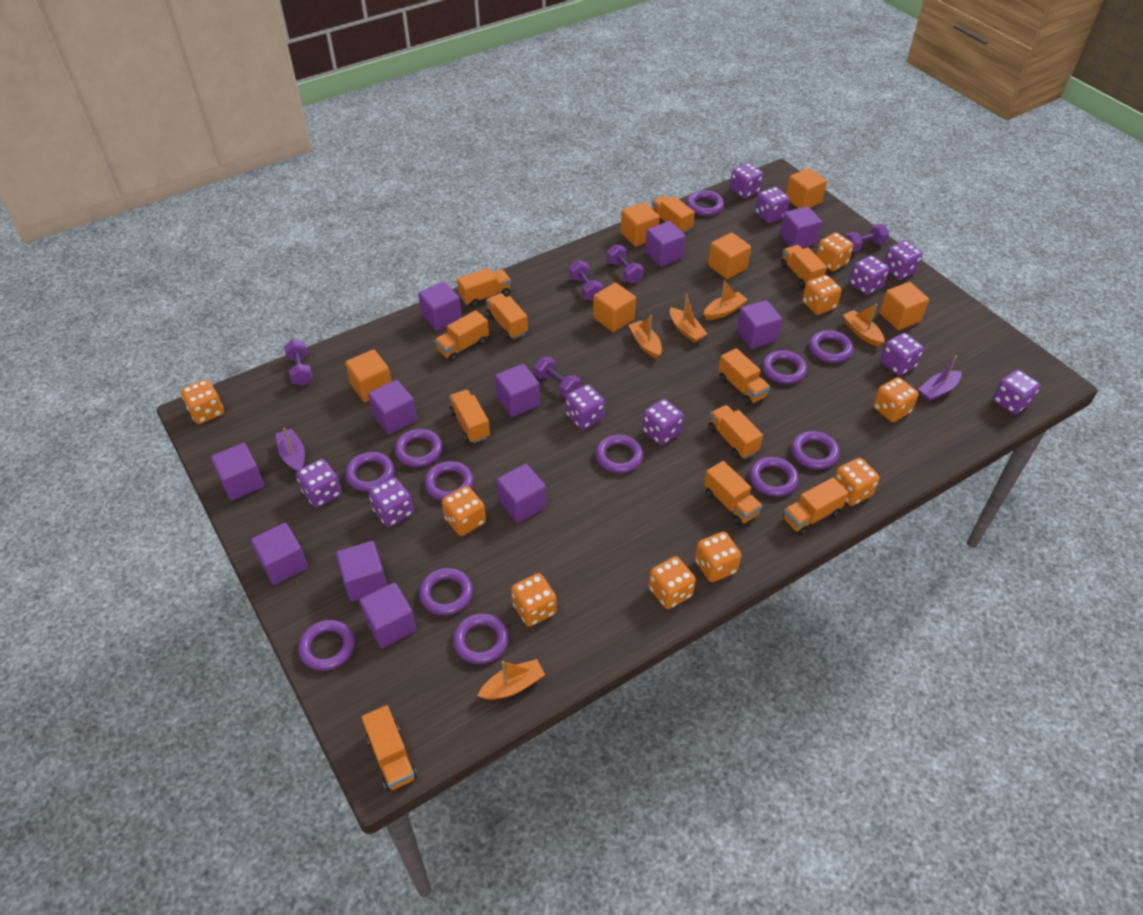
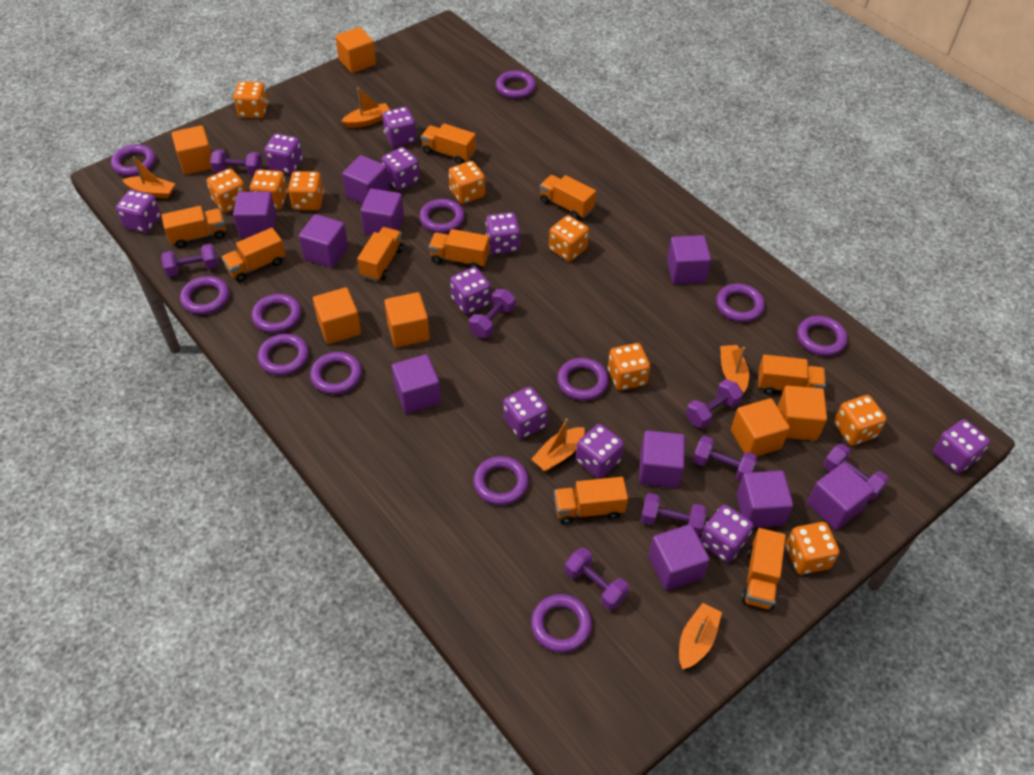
orange truck: [361,705,417,791] [434,310,489,362] [449,390,490,443] [457,268,511,307] [486,293,528,339] [652,195,695,233] [704,461,762,526] [709,405,763,459] [718,348,770,405] [781,245,827,288] [783,477,848,535] = 11 -> [161,206,226,248] [221,228,285,282] [357,227,403,281] [421,124,476,164] [429,229,490,269] [540,175,596,220] [554,477,628,524] [741,528,786,610] [758,355,826,395] = 9
purple boat: [276,428,305,472] [918,355,962,402] = 2 -> none = 0
purple cube: [211,443,264,501] [251,523,308,585] [336,541,387,602] [359,583,416,648] [368,380,417,434] [418,282,462,331] [495,364,540,417] [496,464,547,523] [645,221,686,267] [736,300,782,349] [780,206,822,248] = 11 -> [233,192,277,238] [299,214,348,268] [342,155,389,204] [360,189,404,235] [392,354,441,414] [639,430,685,488] [648,524,710,591] [667,235,711,284] [736,471,793,528] [807,463,874,530] = 10
purple dumbbell: [284,339,313,385] [534,356,580,398] [569,260,603,301] [607,244,643,283] [845,224,889,252] = 5 -> [161,244,218,277] [210,150,262,175] [469,289,515,338] [565,548,629,610] [641,493,707,536] [686,379,743,429] [693,436,758,481] [823,444,889,500] = 8

